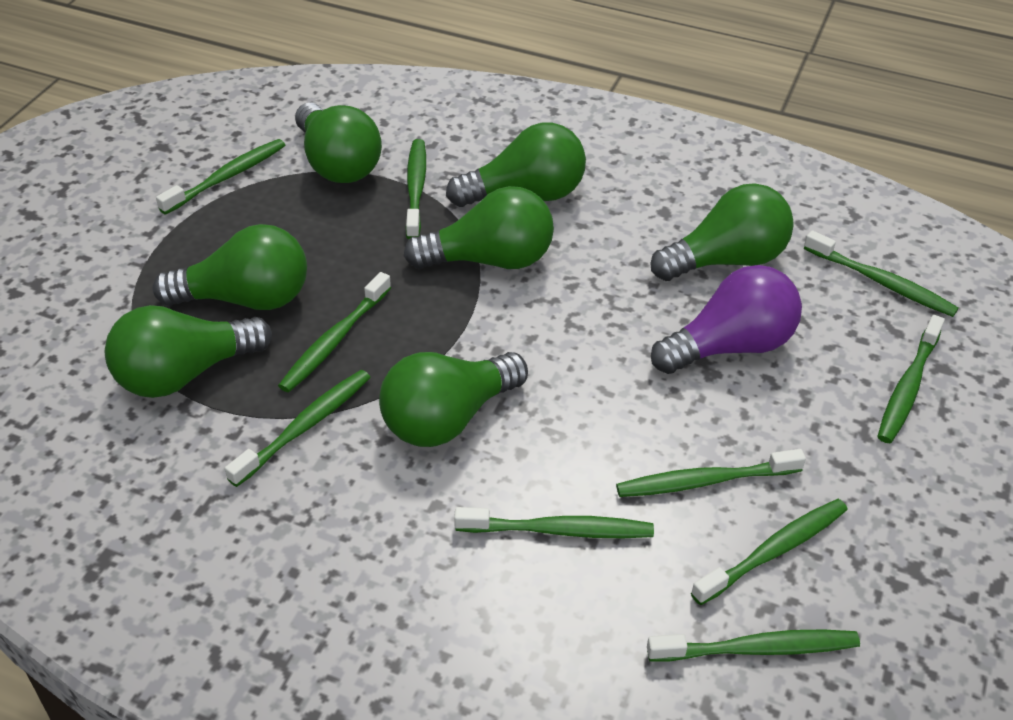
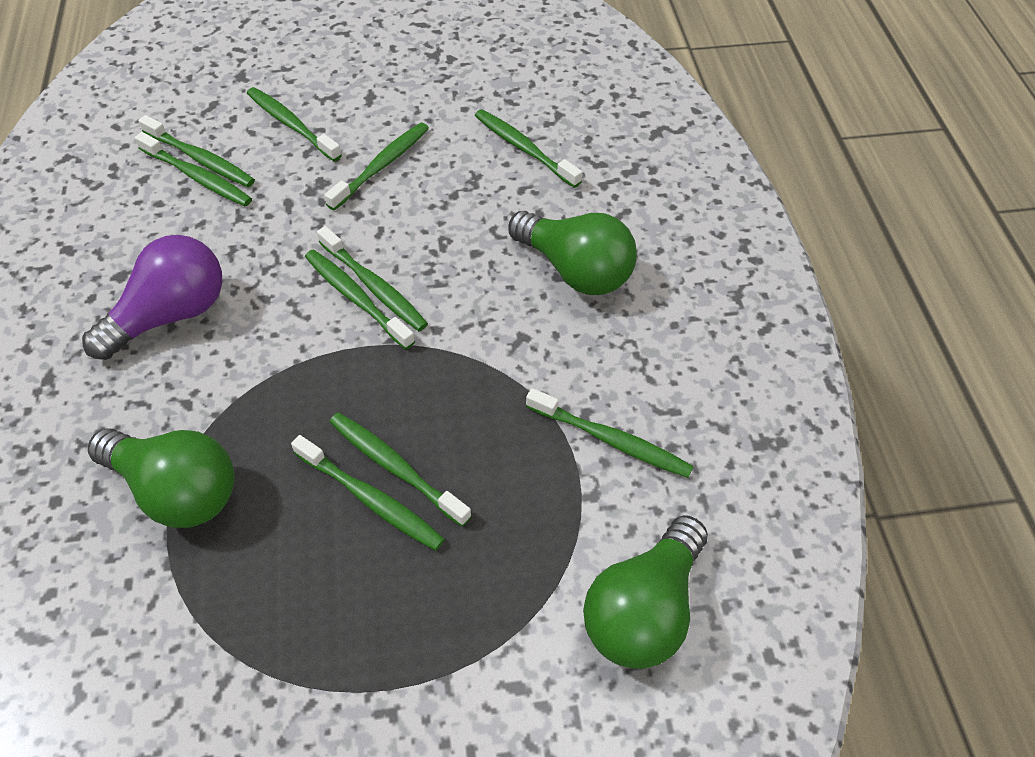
green light bulb: [105,305,272,398] [153,224,307,310] [295,103,382,183] [379,352,528,447] [404,186,554,269] [446,123,586,207] [651,183,794,281] = 7 -> [88,428,235,528] [508,211,637,295] [583,515,708,669] = 3

